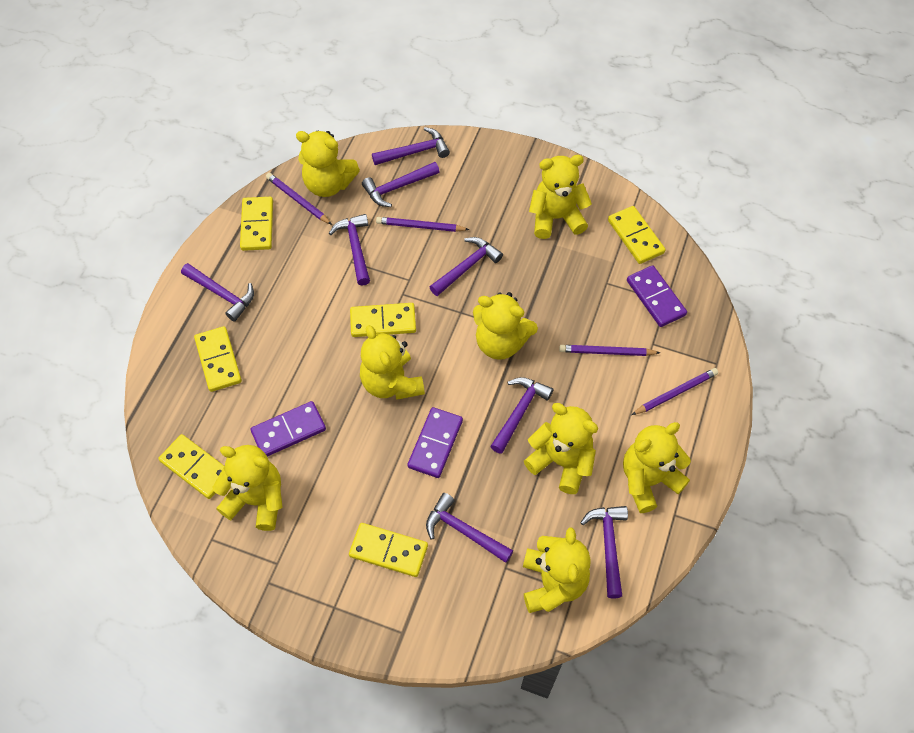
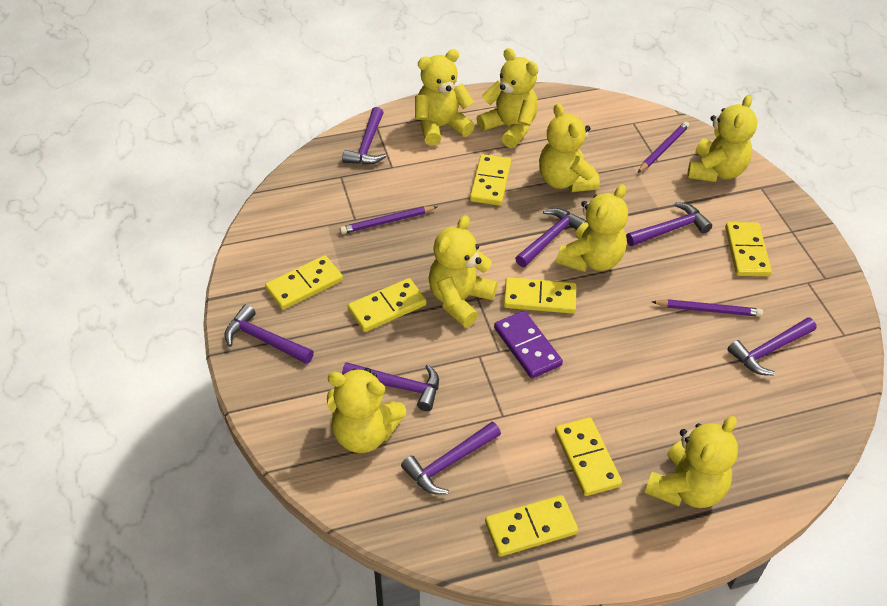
purple domino: [250,401,326,457] [408,407,463,478] [627,265,687,327] = 3 -> [494,311,563,378] = 1
purple hammer: [181,263,254,322] [329,214,370,286] [362,162,440,207] [372,127,450,165] [426,493,513,563] [430,237,503,296] [490,377,553,454] [580,506,628,598] = 8 -> [224,304,314,364] [342,107,386,165] [342,362,439,411] [401,422,501,494] [515,208,587,267] [626,202,712,246] [727,317,817,376] = 7
purple pencil: [266,173,332,225] [376,217,470,232] [559,345,660,356] [632,368,718,415] = 4 -> [340,206,437,234] [638,122,689,173] [652,299,763,317] = 3
yellow domino: [158,434,225,499] [194,326,242,392] [240,197,273,251] [349,523,428,577] [350,303,416,337] [608,206,666,264] = 6 -> [265,255,343,310] [348,278,427,332] [470,154,511,206] [485,495,578,557] [504,277,576,314] [555,417,622,496] [725,222,772,276] = 7

